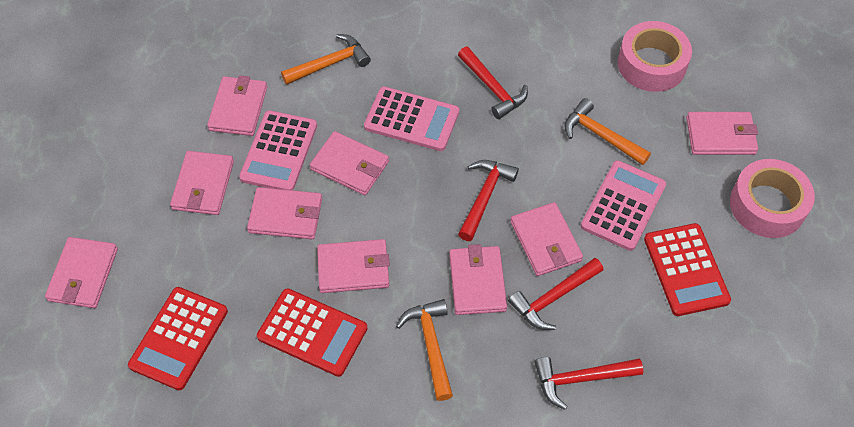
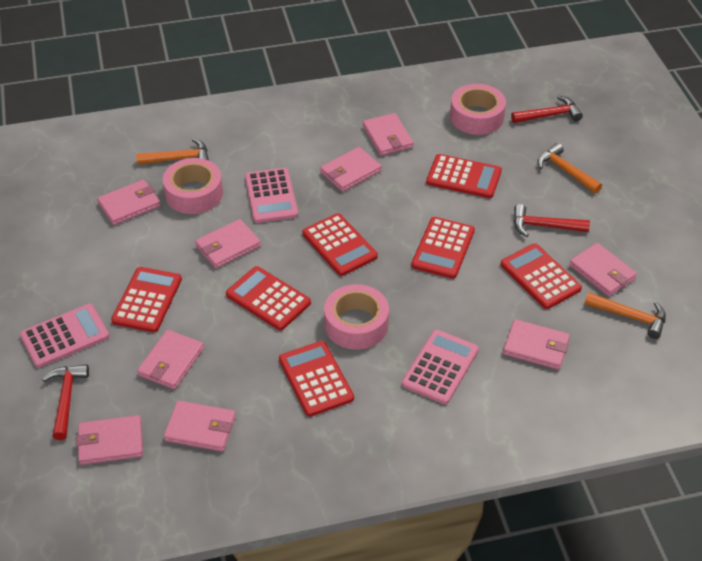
pink tape: [618,21,692,92] [730,159,815,238] = 2 -> [163,158,223,214] [324,284,389,350] [450,84,506,135] = 3
red calculator: [128,287,228,390] [257,288,368,377] [644,223,731,316] = 3 -> [111,267,182,332] [226,266,311,331] [279,341,354,417] [302,213,378,276] [411,217,475,279] [426,154,502,198] [500,243,582,309] = 7
red hammer: [458,47,528,119] [458,160,519,241] [508,258,603,330] [534,357,643,410] = 4 -> [42,364,89,440] [511,96,583,123] [514,204,590,237] = 3

